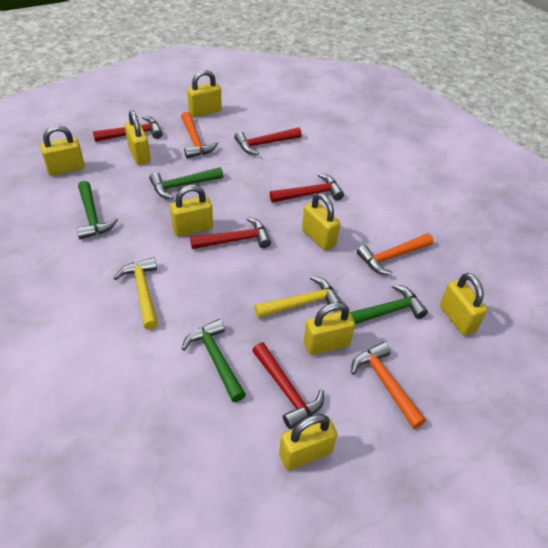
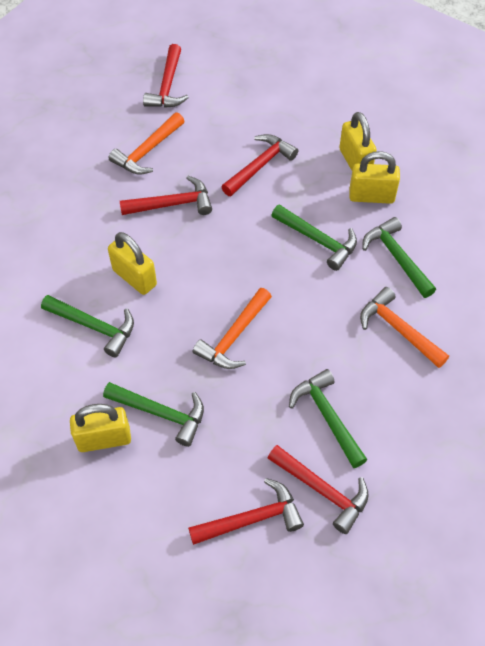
green hammer: [76,181,118,239] [149,167,223,199] [182,319,246,402] [350,284,428,324] = 4 -> [41,295,134,358] [103,382,204,447] [271,204,357,271] [289,369,367,468] [362,217,436,298] = 5
yellow hammer: [114,257,158,330] [254,276,342,318] = 2 -> none = 0
yellow padlock: [40,125,85,176] [125,110,151,165] [170,185,213,236] [187,70,222,117] [279,414,337,471] [302,193,340,251] [304,302,355,355] [440,273,487,336] = 8 -> [70,404,131,452] [108,232,157,295] [339,112,377,170] [349,151,400,204] = 4

